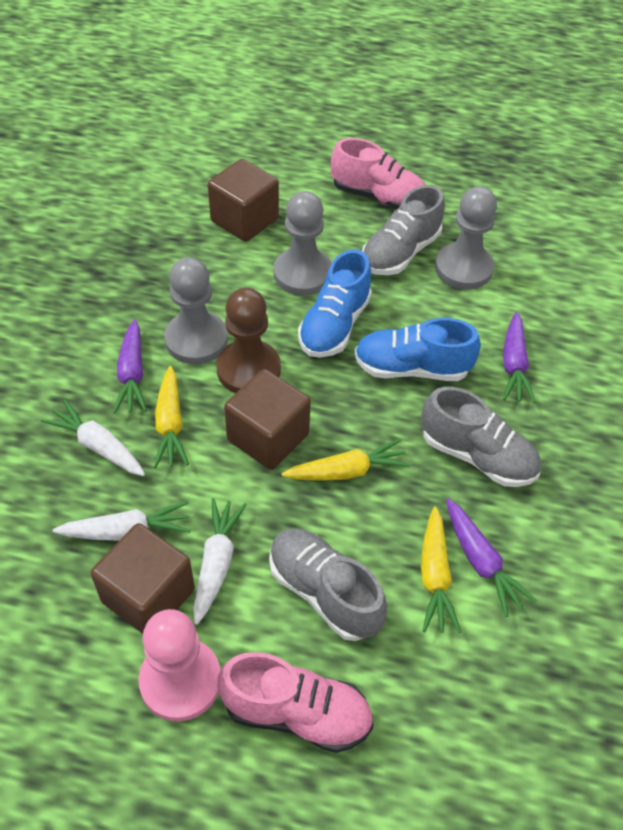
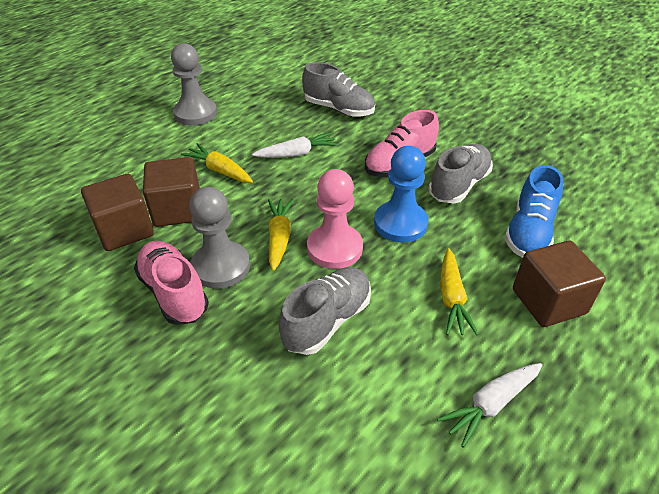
blue pawn: none = 0 -> [374,146,428,242] = 1
blue shoe: [298,249,372,357] [354,318,481,381] = 2 -> [504,165,563,258] = 1
brown pawn: [216,288,281,393] = 1 -> none = 0
grey pawn: [164,257,228,364] [274,191,332,295] [435,186,497,289] = 3 -> [171,43,217,126] [189,187,250,289] = 2
purple carrot: [113,319,147,413] [446,498,537,617] [503,312,536,403] = 3 -> none = 0
white carrot: [41,400,145,476] [53,501,191,541] [193,498,247,625] = 3 -> [252,132,338,158] [437,363,542,448] = 2

